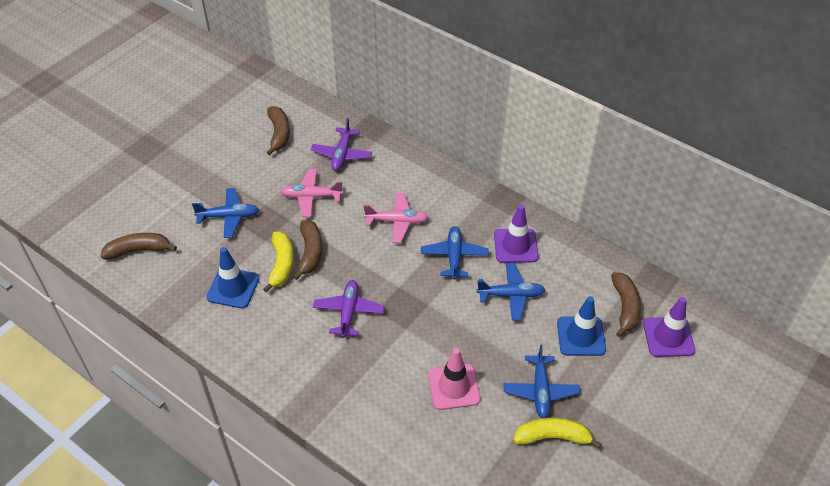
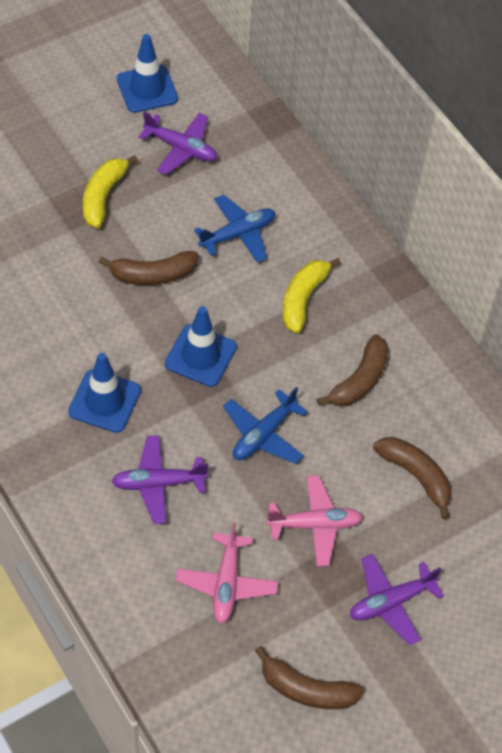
blue plane: [192,188,259,238] [421,226,489,280] [477,263,545,320] [503,345,580,418] = 4 -> [194,194,276,263] [223,387,308,464] = 2
blue traffic cone: [207,247,260,309] [557,296,606,356] = 2 -> [68,353,141,433] [117,34,178,113] [165,306,237,387] = 3
pink traffic cone: [428,348,480,410] = 1 -> none = 0
purple plane: [311,118,373,171] [313,280,385,338] = 2 -> [111,435,209,524] [138,112,217,175] [350,554,444,645] = 3
purple traffic cone: [494,204,539,263] [643,297,695,357] = 2 -> none = 0

